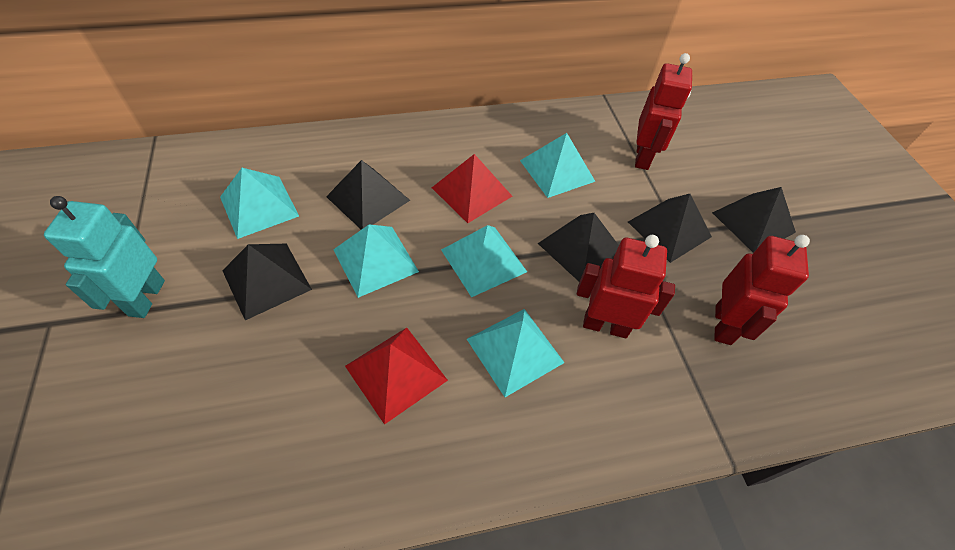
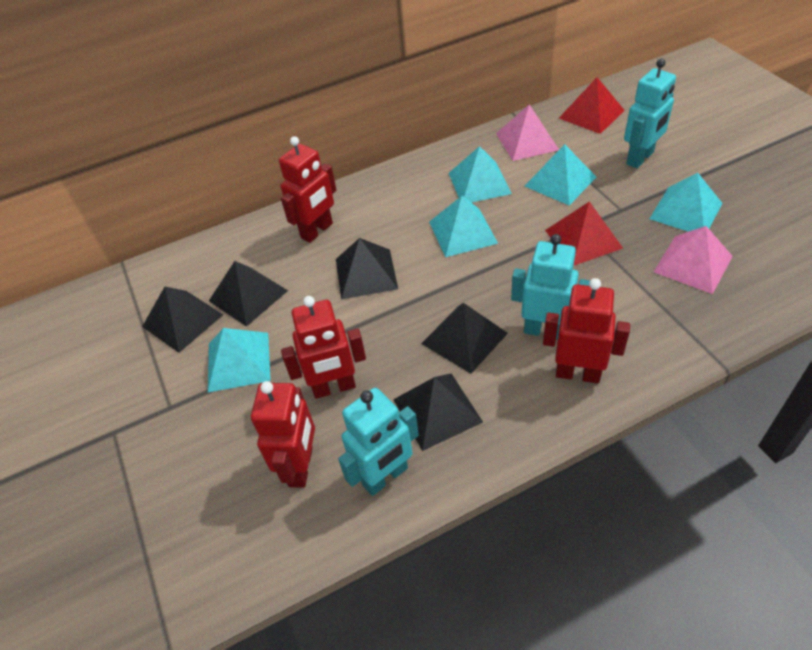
pink pyramid: none = 0 -> [496,104,559,161] [654,226,733,294] = 2
red robot: [577,235,675,338] [635,53,692,170] [714,235,810,345] = 3 -> [251,381,315,488] [279,136,336,243] [281,296,366,399] [543,278,630,383] = 4
turquoise robot: [44,196,165,318] = 1 -> [338,388,419,496] [511,234,590,340] [624,59,676,168] = 3

